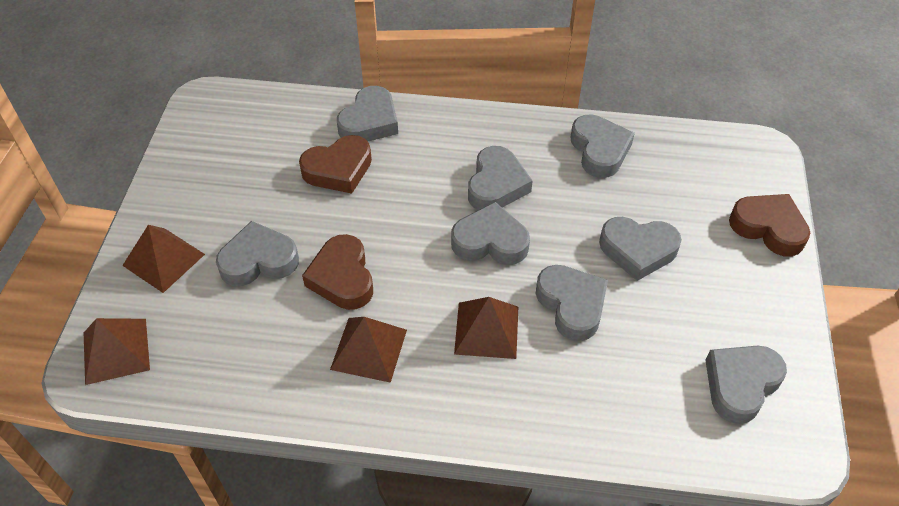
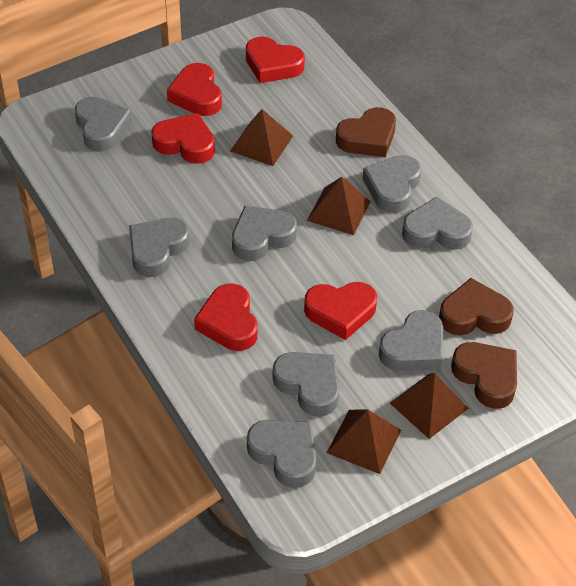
red heart: none = 0 -> [151,113,215,164] [167,63,222,116] [194,283,258,351] [246,36,305,83] [304,282,377,340] = 5

